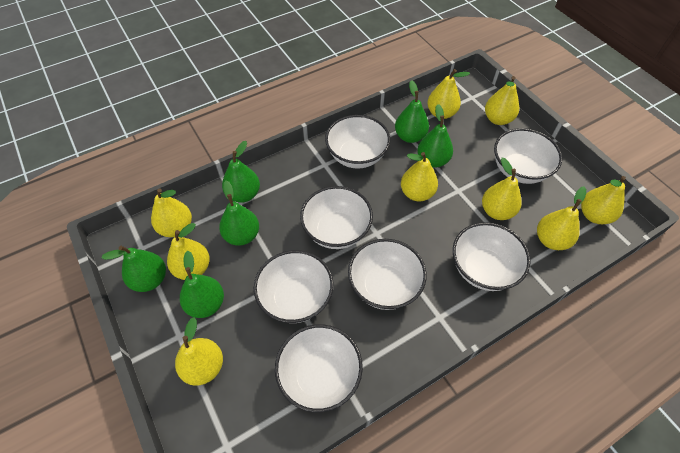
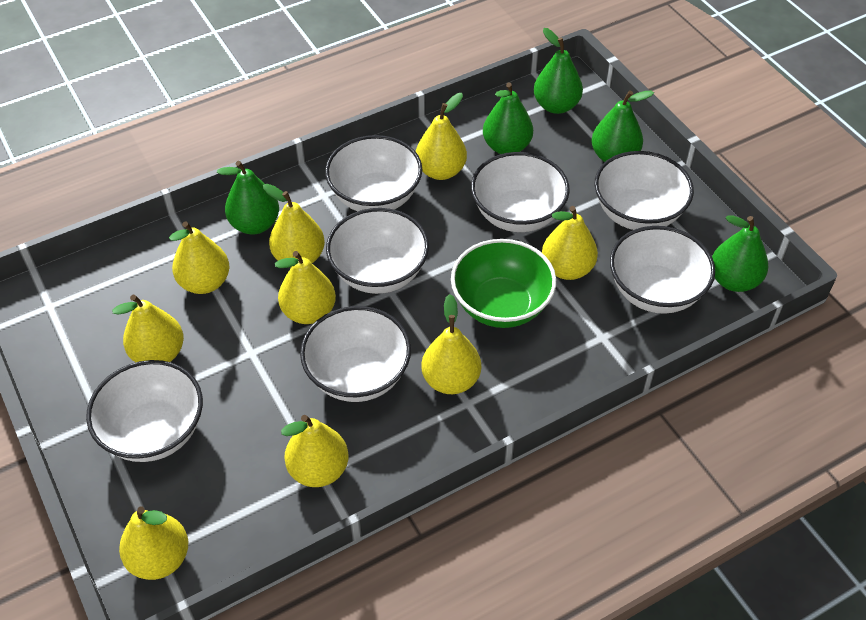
green bowl: none = 0 -> [451,239,556,328] = 1
green pear: [101,246,166,292] [180,251,224,318] [219,181,259,246] [222,141,260,203] [395,80,429,143] [417,104,453,168] = 6 -> [217,161,279,234] [483,82,533,154] [534,28,583,114] [591,90,654,162] [712,215,768,292] = 5

